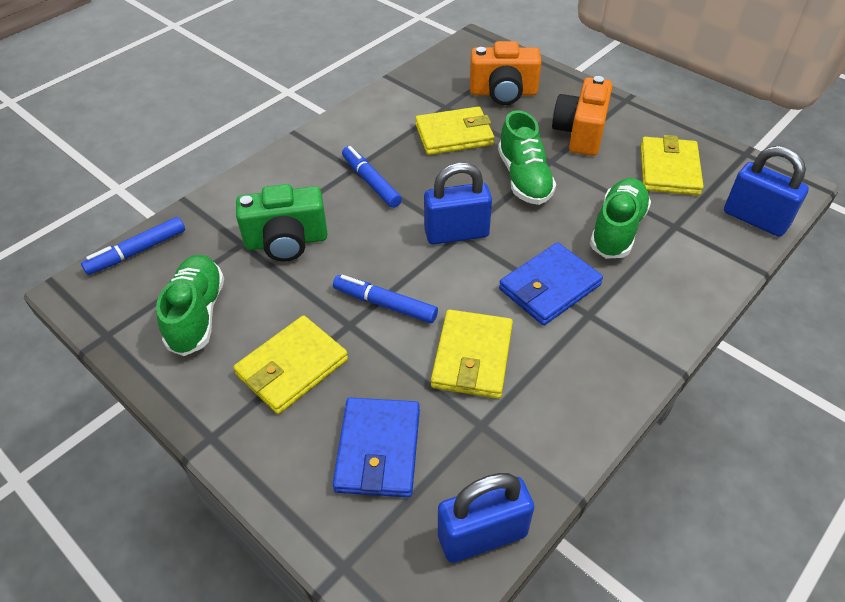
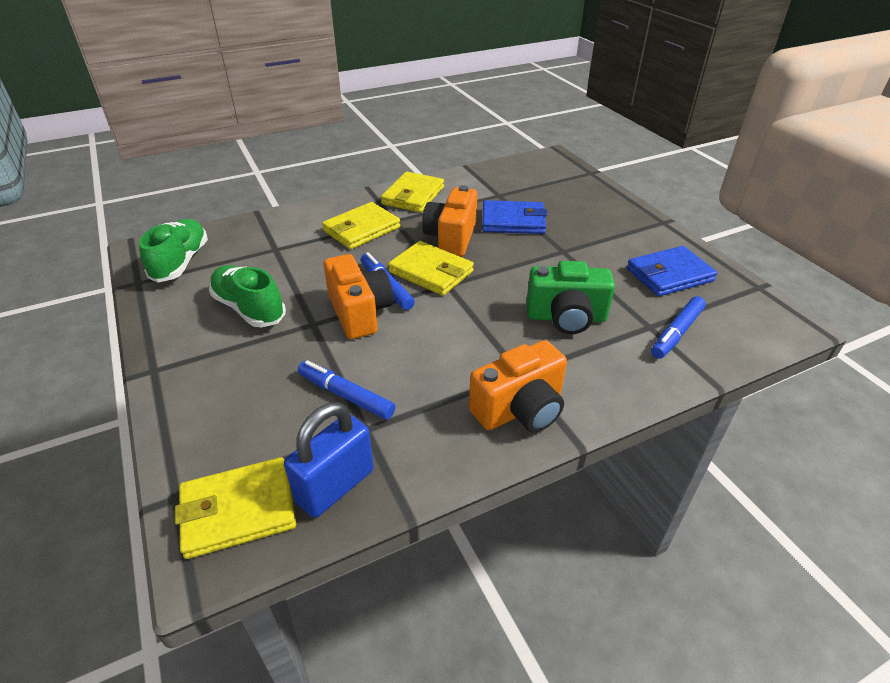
blue padlock: [424,163,492,245] [438,473,534,563] [724,146,809,237] = 3 -> [284,402,374,518] = 1
green shoe: [156,255,224,356] [498,111,556,205] [590,178,651,259] = 3 -> [139,219,208,283] [209,265,286,327] = 2
orange camera: [470,41,542,105] [552,76,612,156] = 2 -> [324,254,393,339] [422,185,477,257] [469,340,567,433] = 3

